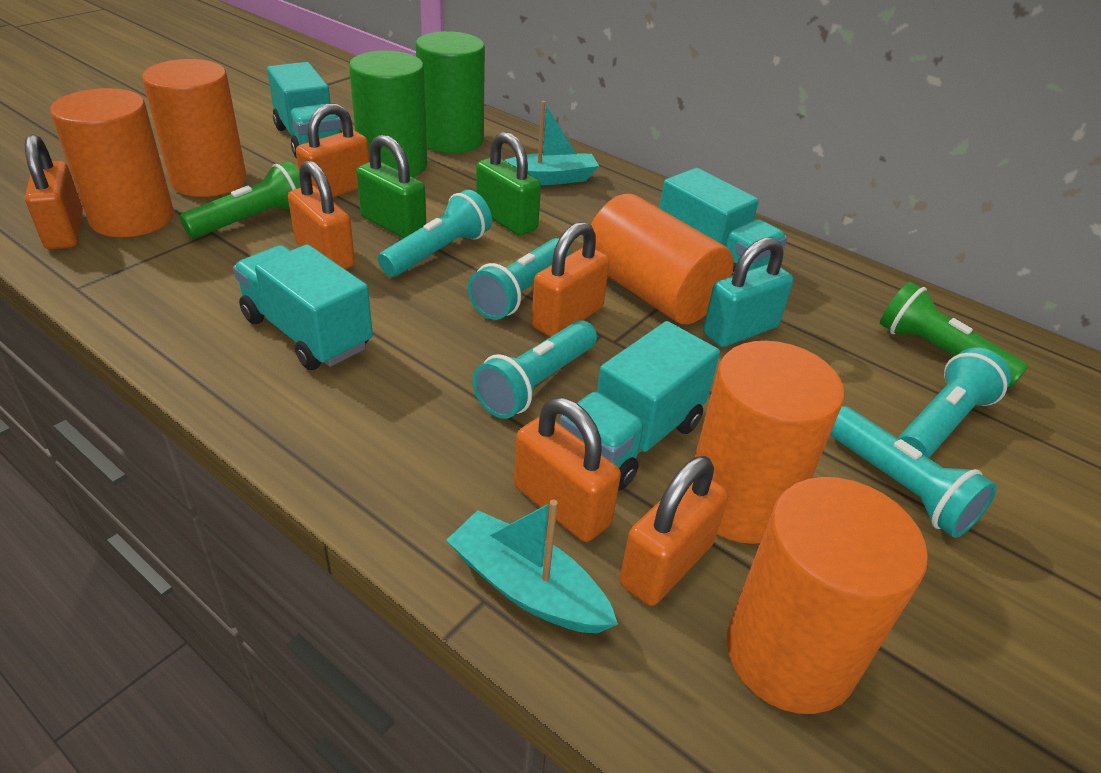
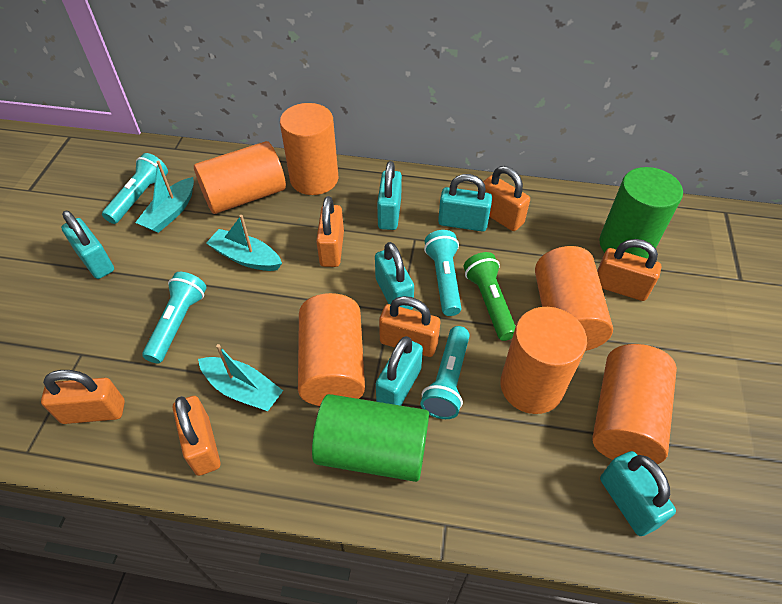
green flashlight: [180,161,301,238] [880,282,1028,389] = 2 -> [464,252,516,341] = 1
green padlock: [356,135,426,239] [476,132,541,236] = 2 -> none = 0
orange cylinder: [50,88,174,237] [142,59,246,197] [591,194,734,325] [695,341,844,544] [727,477,928,714] = 5 -> [194,141,286,214] [280,103,338,195] [298,293,365,406] [500,307,587,414] [535,246,613,351] [592,344,677,464] = 6
turquoise boat: [446,500,618,633] [504,101,599,185] = 2 -> [135,161,194,233] [198,344,283,411] [206,215,282,271] = 3
turquoise flashlight: [378,190,492,277] [468,238,570,320] [473,320,597,419] [830,406,997,538] [898,348,1011,458] = 5 -> [102,153,168,224] [142,272,206,364] [421,326,470,419] [424,230,461,316] = 4
turquoise padlock: [703,237,793,347] = 1 -> [61,211,114,279] [375,242,414,310] [376,336,423,406] [377,161,402,230] [438,174,492,232] [600,451,676,536] = 6
turquoise truck: [233,244,373,370] [267,62,342,159] [560,321,720,490] [659,168,787,276] = 4 -> none = 0

